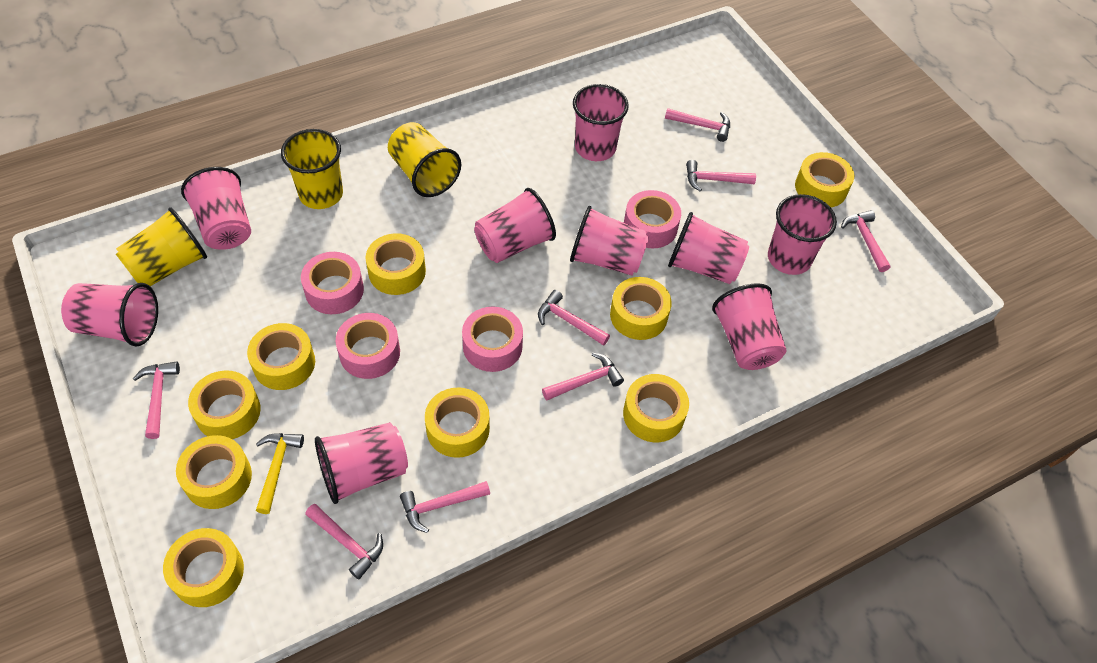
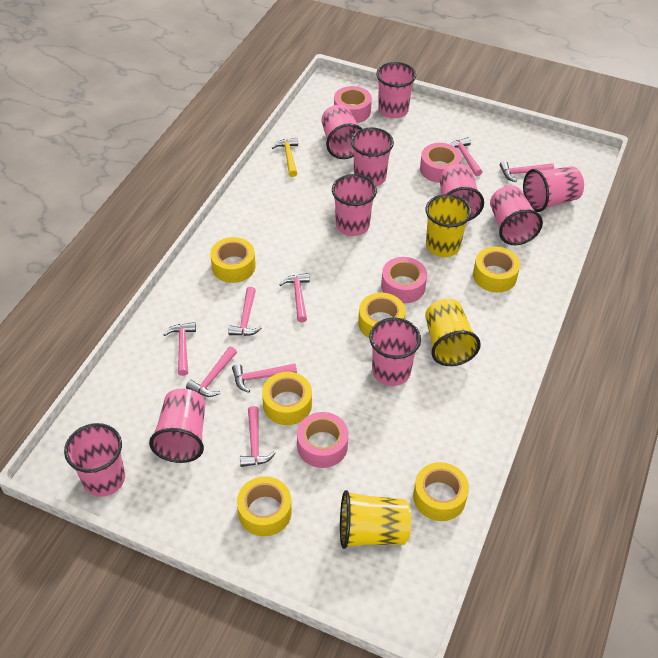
pink cup: [61,283,158,347] [181,167,251,250] [315,422,408,504] [474,188,556,263] [570,206,649,275] [573,84,629,161] [668,212,749,284] [712,283,787,370] [768,194,837,275] = 9 -> [64,423,125,497] [149,388,206,463] [321,105,362,159] [332,174,377,236] [351,127,394,186] [369,318,421,386] [376,62,416,118] [440,164,484,221] [490,185,543,245] [523,166,584,212] = 10
yellow tape: [163,528,244,607] [176,435,252,509] [188,371,261,439] [247,323,315,390] [366,233,426,295] [425,387,490,458] [610,277,672,340] [623,374,689,442] [795,152,854,207] = 9 -> [210,237,256,283] [237,476,292,536] [262,372,312,425] [358,293,406,338] [413,462,469,521] [473,247,520,292] = 6

